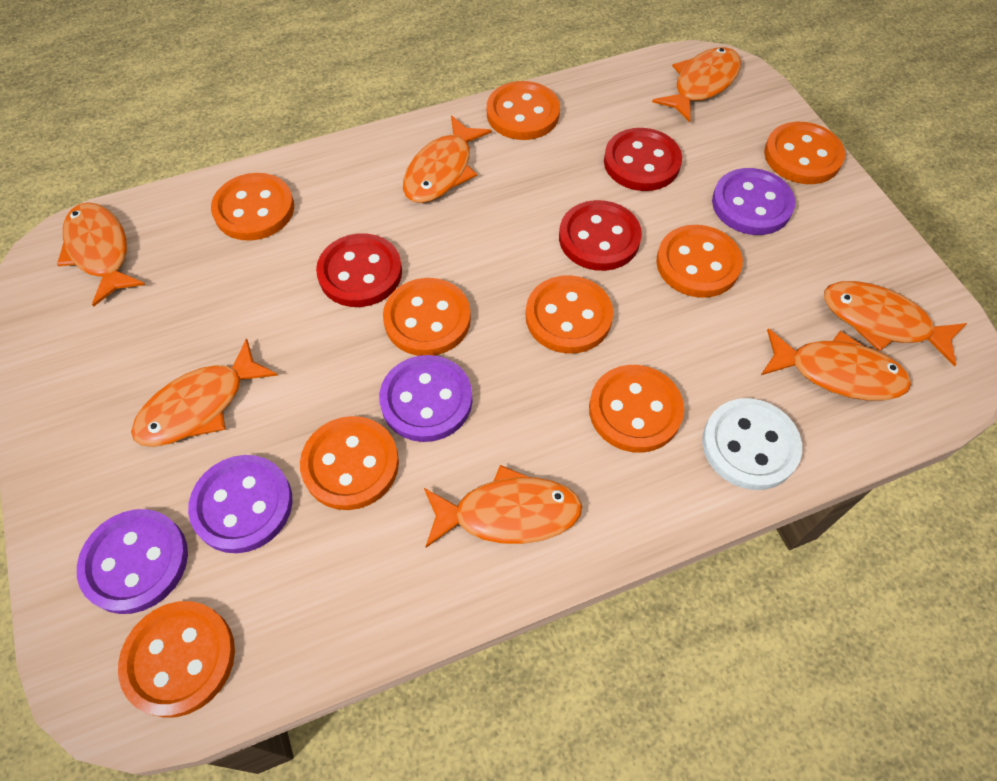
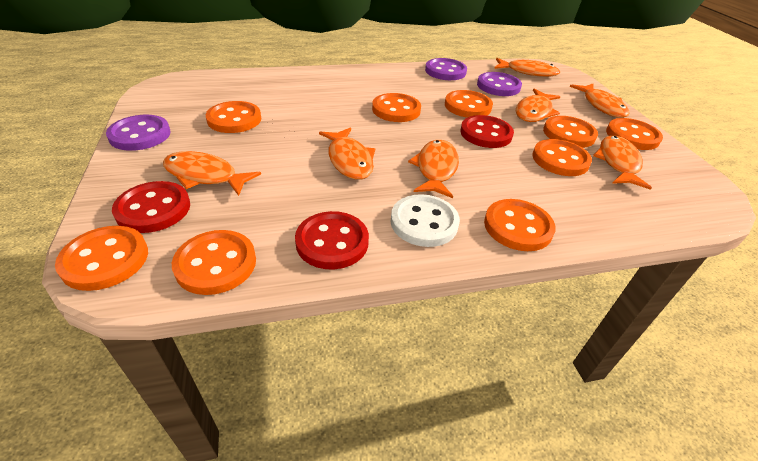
purple button: [77,509,188,614] [188,455,292,553] [379,355,473,442] [712,168,795,235] = 4 -> [106,115,170,151] [425,58,467,80] [477,72,522,96] = 3

